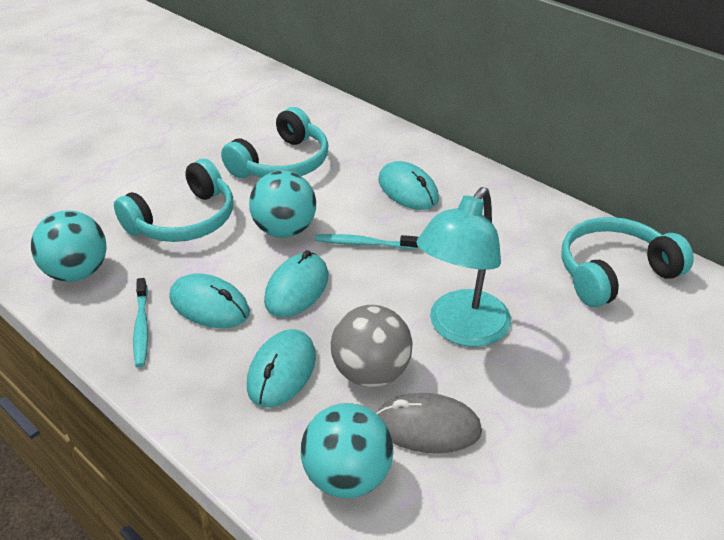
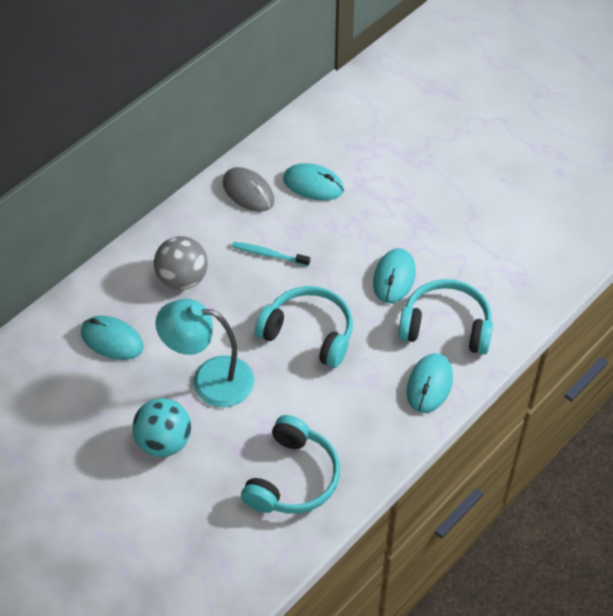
turquoise ball: [31,211,107,282] [249,170,316,238] [301,403,394,498] = 3 -> [132,398,191,457] = 1
turquoise toothbrush: [133,278,148,367] [315,234,418,250] = 2 -> [232,242,310,266] = 1

